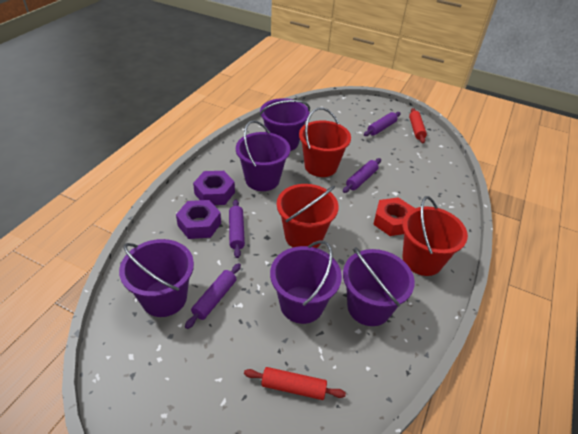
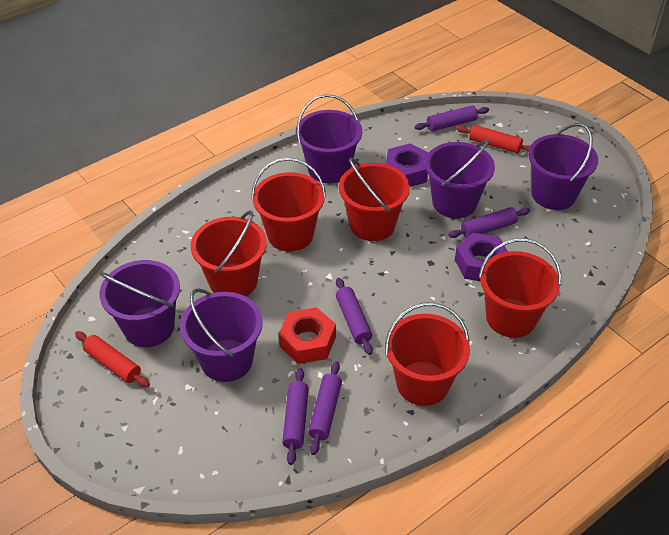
purple rolling pin: [185,263,241,329] [229,199,245,258] [343,158,381,193] [364,112,401,136] = 4 -> [282,368,309,465] [308,361,342,455] [336,278,373,355] [415,106,489,131] [448,207,530,238] = 5
red bucket: [277,184,339,248] [299,107,351,177] [402,196,468,276] = 3 -> [190,211,267,296] [251,157,326,252] [339,157,410,241] [385,302,470,406] [479,238,561,338] = 5

